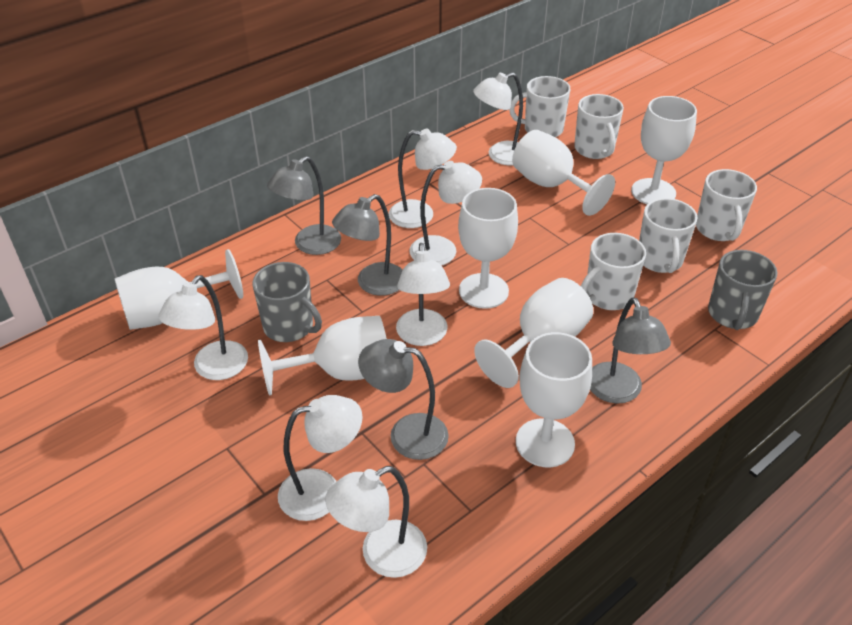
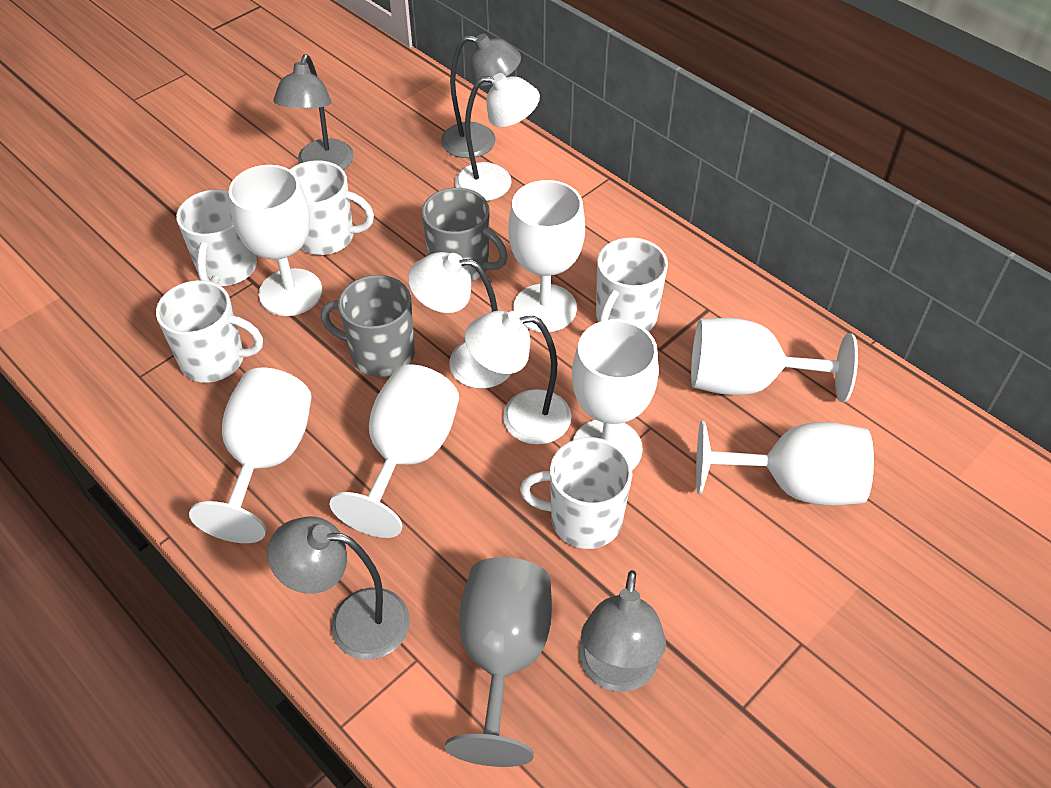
grey goblet: none = 0 -> [445,557,552,767] = 1
white lamp: [158,275,248,380] [278,395,363,521] [325,466,427,578] [389,129,457,228] [396,243,450,346] [409,161,482,266] [473,72,523,165] = 7 -> [408,252,511,389] [455,73,540,201] [465,311,571,445] = 3

